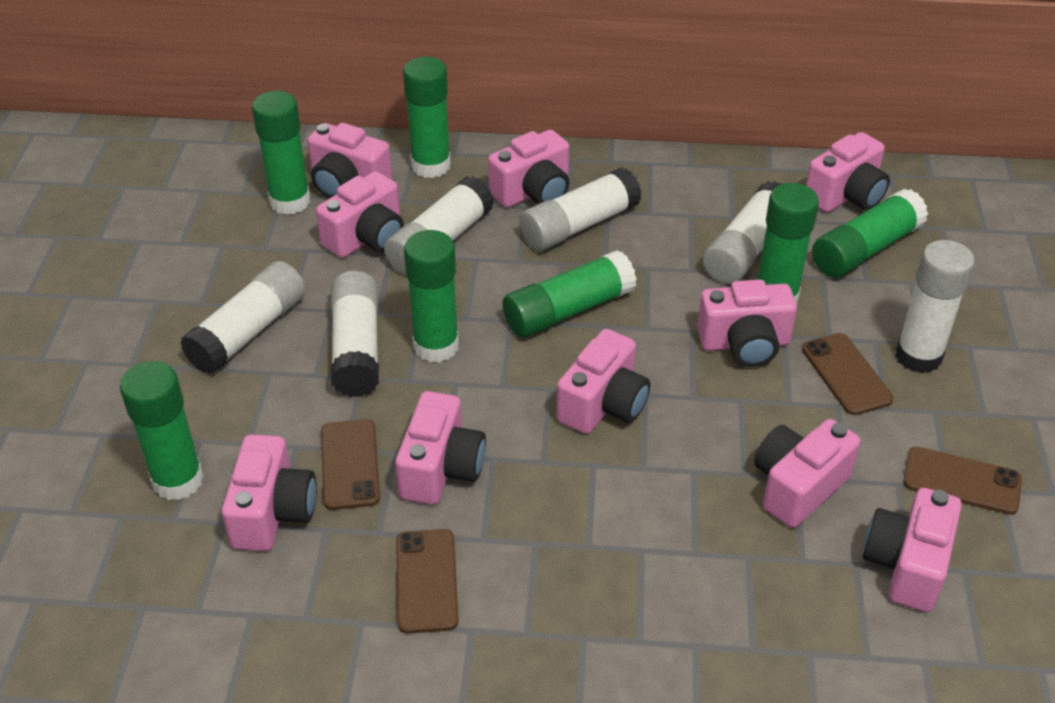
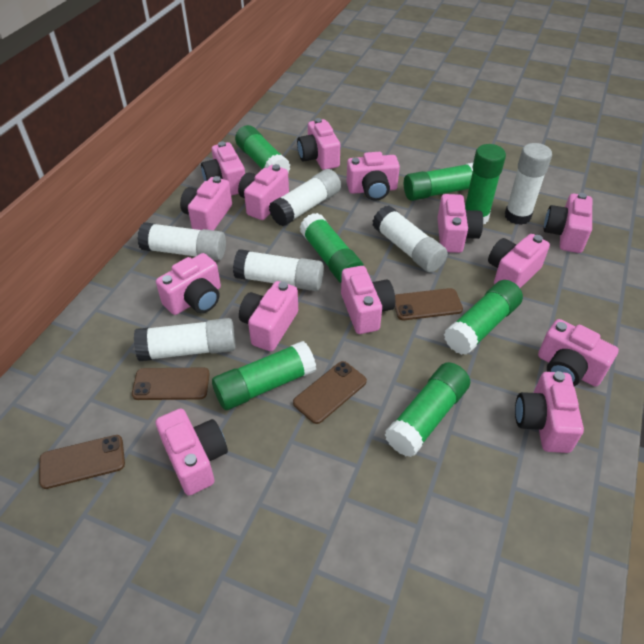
pink camera: [222,434,317,551] [307,123,392,198] [316,171,404,258] [395,391,486,505] [488,130,569,208] [556,329,650,434] [697,279,797,367] [754,419,861,528] [806,132,890,212] [863,488,962,612] = 10 -> [156,253,221,315] [156,409,228,496] [180,176,232,230] [201,141,245,196] [238,164,289,220] [239,281,298,352] [297,118,340,170] [341,266,395,334] [347,152,400,201] [437,194,483,253] [488,234,550,288] [515,371,584,453] [538,319,619,387] [544,193,592,253] = 14

